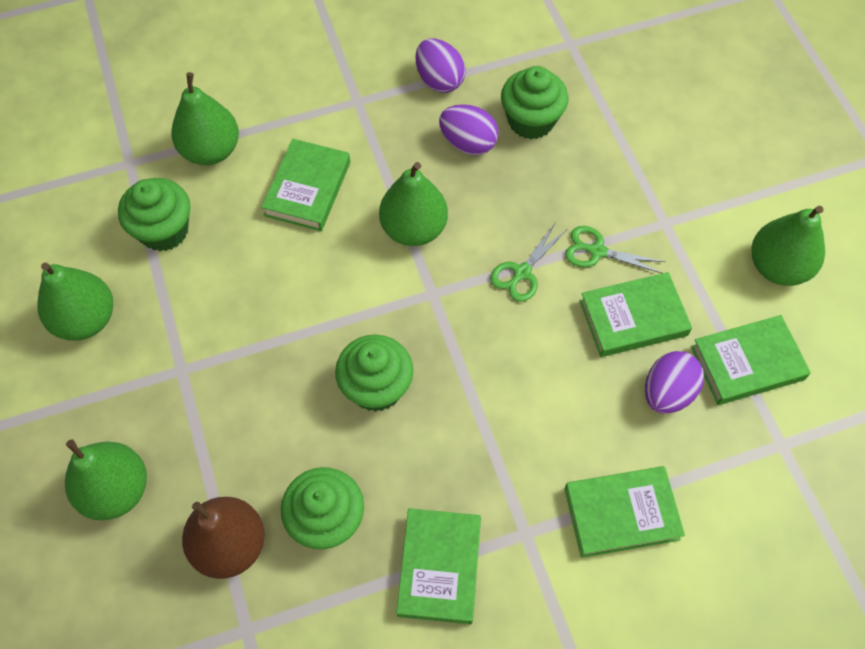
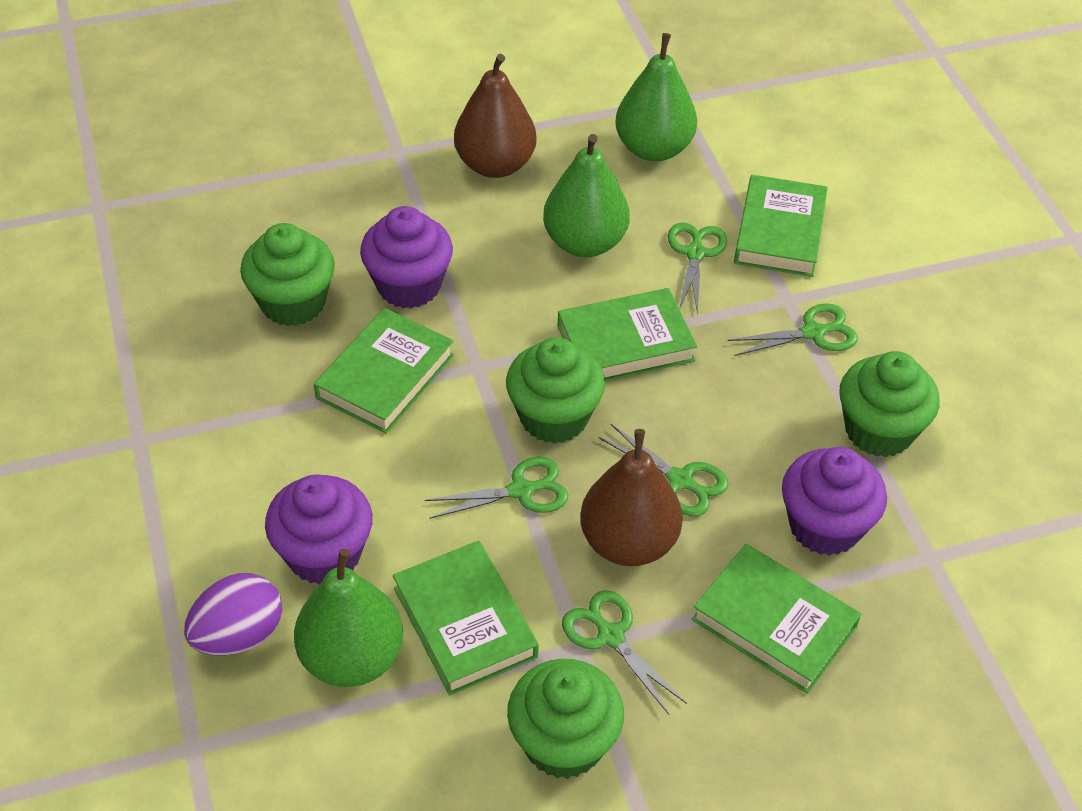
brown pear: [182,497,265,579] = 1 -> [454,54,537,178] [580,429,682,566] = 2
green pear: [37,263,113,341] [65,439,147,521] [171,72,239,165] [379,162,448,246] [751,206,825,286] = 5 -> [294,549,403,687] [543,134,630,257] [615,33,697,161] = 3
green scissors: [490,223,566,302] [565,226,665,273] = 2 -> [425,457,568,519] [562,590,687,715] [598,424,729,516] [668,222,727,315] [728,303,858,356] = 5
purple cupcake: none = 0 -> [265,475,373,585] [360,206,453,308] [782,447,887,556] = 3
purple egg: [416,39,466,93] [439,104,499,155] [645,351,704,414] = 3 -> [184,573,282,656] = 1

